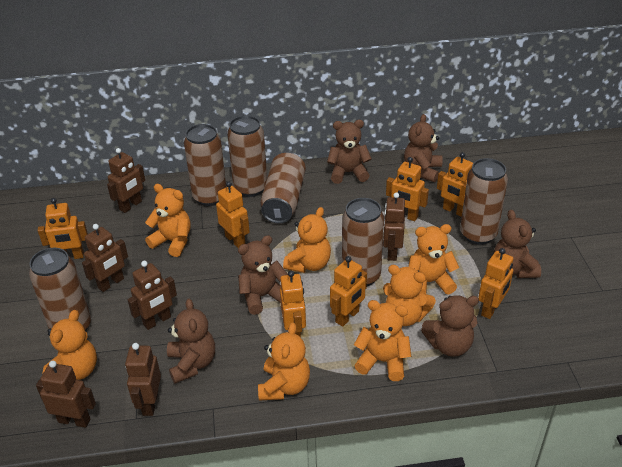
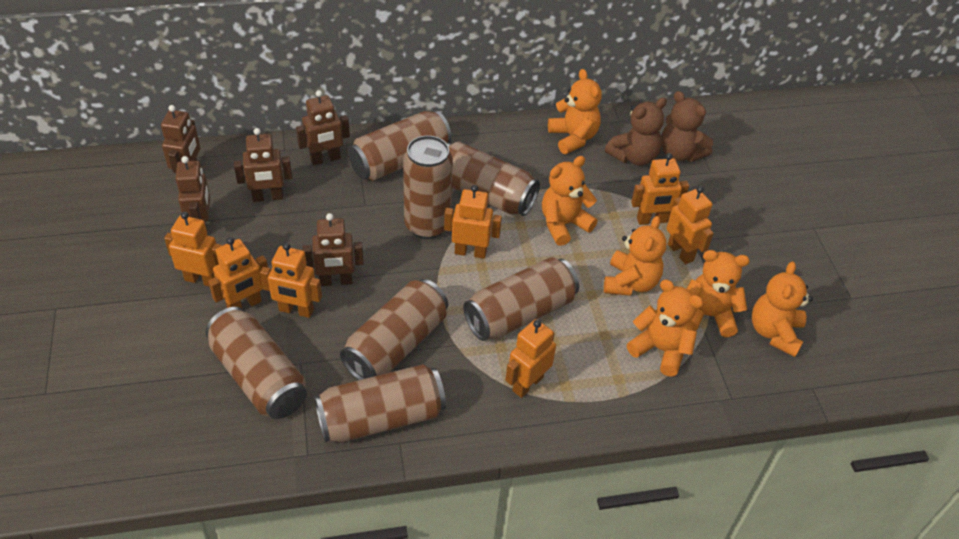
brown can: [29,248,91,331] [184,124,226,206] [227,115,267,197] [260,152,306,223] [342,198,384,286] [460,158,508,245] = 6 -> [205,307,307,419] [314,364,446,443] [340,279,448,380] [348,110,452,181] [403,135,453,239] [447,142,540,216] [463,257,579,341] = 7
brown robot: [36,361,96,428] [82,224,128,292] [107,148,145,213] [125,343,161,416] [128,261,177,330] [383,192,405,261] = 6 -> [161,105,200,173] [176,156,210,230] [234,128,292,202] [296,90,350,166] [303,213,364,286] = 5
brown teddy bear: [167,299,215,384] [238,235,288,315] [327,120,372,184] [404,114,443,182] [421,295,479,357] [494,210,541,278] = 6 -> [605,98,667,166] [661,91,713,162] = 2
orange teddy bear: [42,310,97,380] [145,184,191,257] [258,323,310,401] [283,207,331,273] [354,300,411,381] [383,265,436,326] [408,224,459,295] = 7 -> [542,156,598,246] [548,69,602,154] [604,216,667,296] [627,280,703,377] [687,250,750,337] [752,261,813,357] = 6

